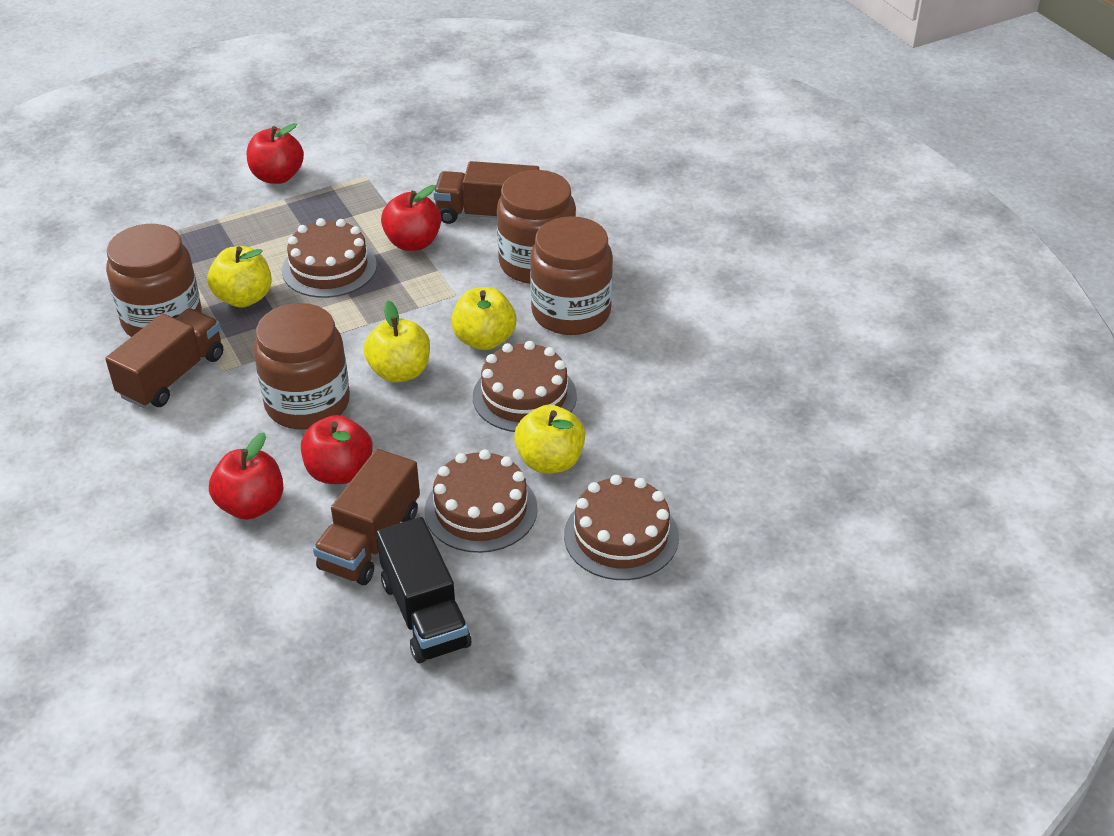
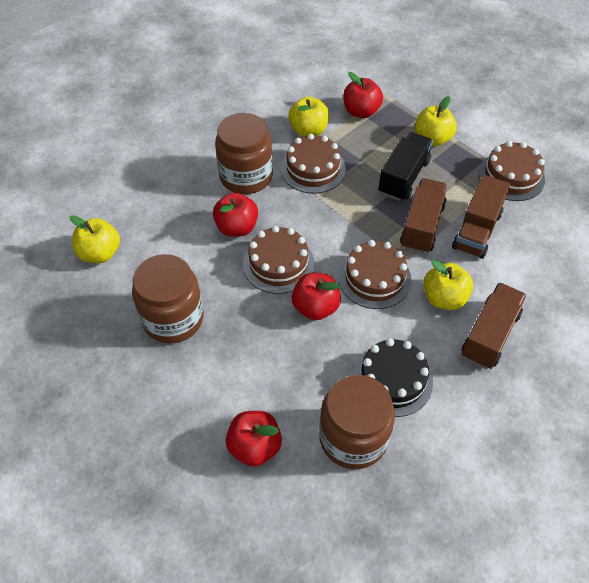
black cake: none = 0 -> [353,338,433,417] = 1
brown jar: [106,224,202,337] [254,303,350,430] [497,170,576,284] [530,216,613,335] = 4 -> [132,254,204,344] [215,113,273,194] [319,375,395,469] = 3

